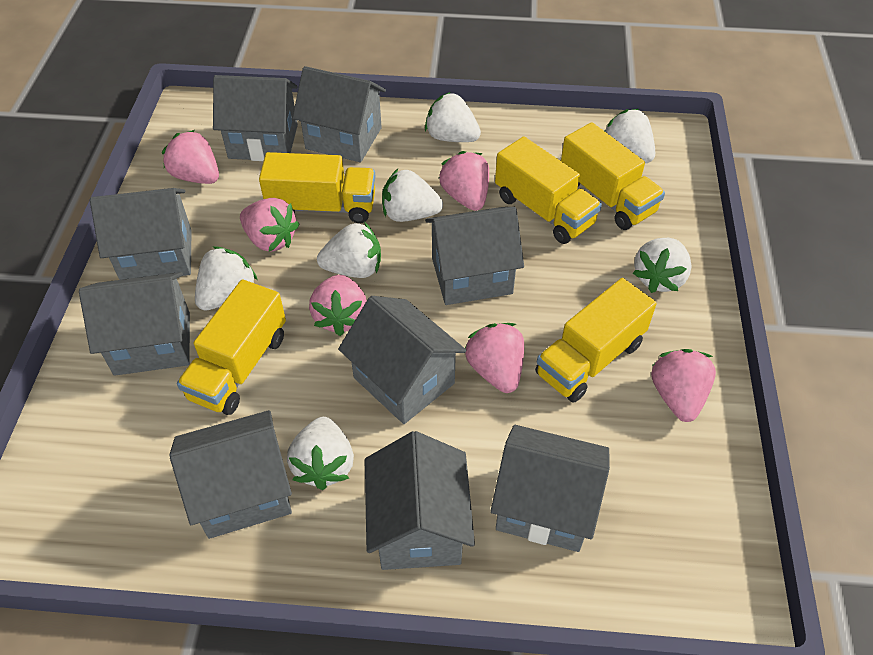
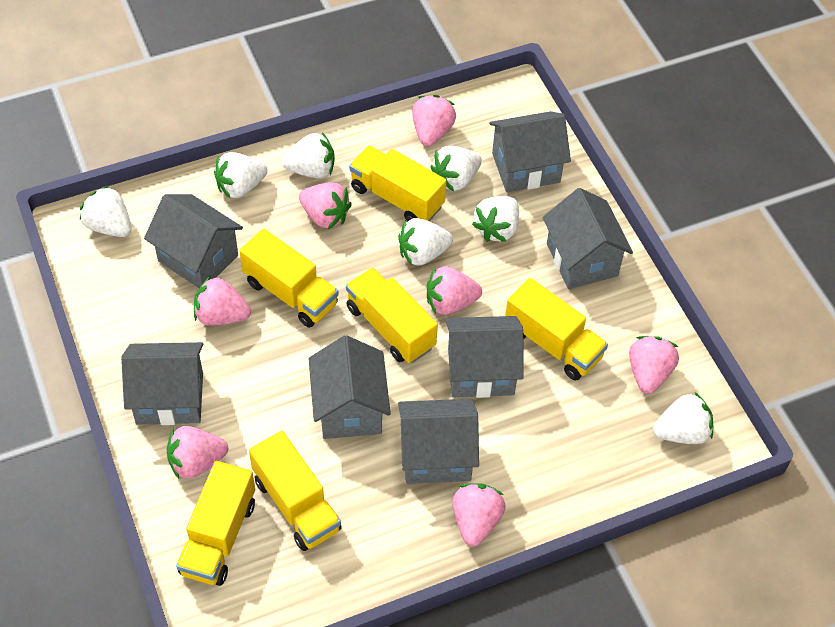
grey house: [79,272,190,376] [90,188,191,280] [169,410,292,539] [213,75,298,161] [292,66,386,162] [338,296,466,424] [365,431,475,570] [425,207,524,305] [491,425,610,552] = 9 -> [121,342,203,425] [144,194,243,288] [309,335,391,439] [398,399,479,484] [445,316,524,398] [489,111,571,192] [543,188,633,289] = 7
pink strawberry: [162,130,219,184] [240,198,299,252] [309,275,367,336] [439,151,489,211] [465,323,524,393] [651,349,716,422] = 6 -> [167,426,228,479] [194,276,251,326] [299,182,352,229] [412,95,456,146] [427,266,482,315] [452,483,506,546] [629,336,679,394] = 7
yellow truck: [177,279,286,415] [259,152,375,223] [495,137,602,244] [535,278,657,403] [561,122,665,230] = 5 -> [176,461,255,586] [239,229,339,328] [249,431,342,551] [346,268,438,363] [349,146,446,221] [505,278,608,381] = 6

